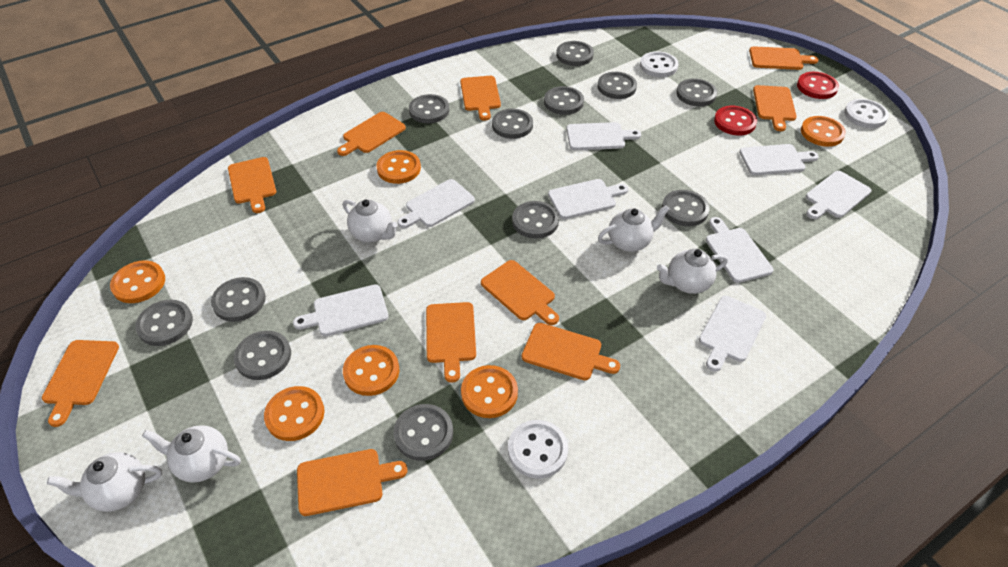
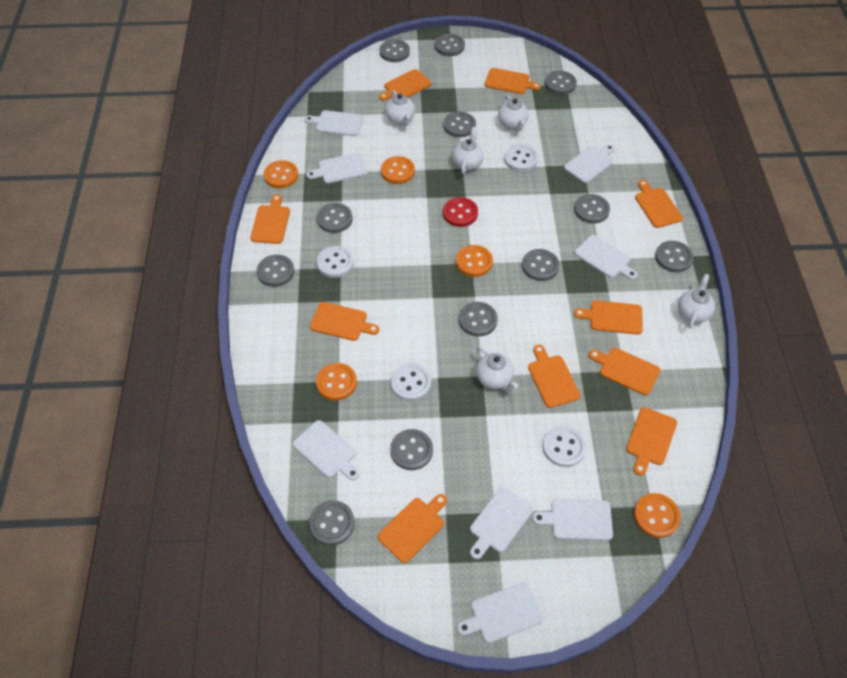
orange button: [110,260,165,303] [264,386,325,441] [343,345,399,396] [376,150,421,184] [461,365,518,418] [801,116,846,147] = 6 -> [264,160,298,188] [316,363,357,401] [381,156,415,184] [456,245,493,277] [634,493,681,538] = 5
red button: [714,106,757,135] [797,72,839,99] = 2 -> [443,197,478,227] = 1
white button: [508,420,568,478] [640,51,678,77] [844,99,889,128] = 3 -> [317,246,354,278] [391,363,431,401] [504,144,538,172] [543,426,586,467] = 4

